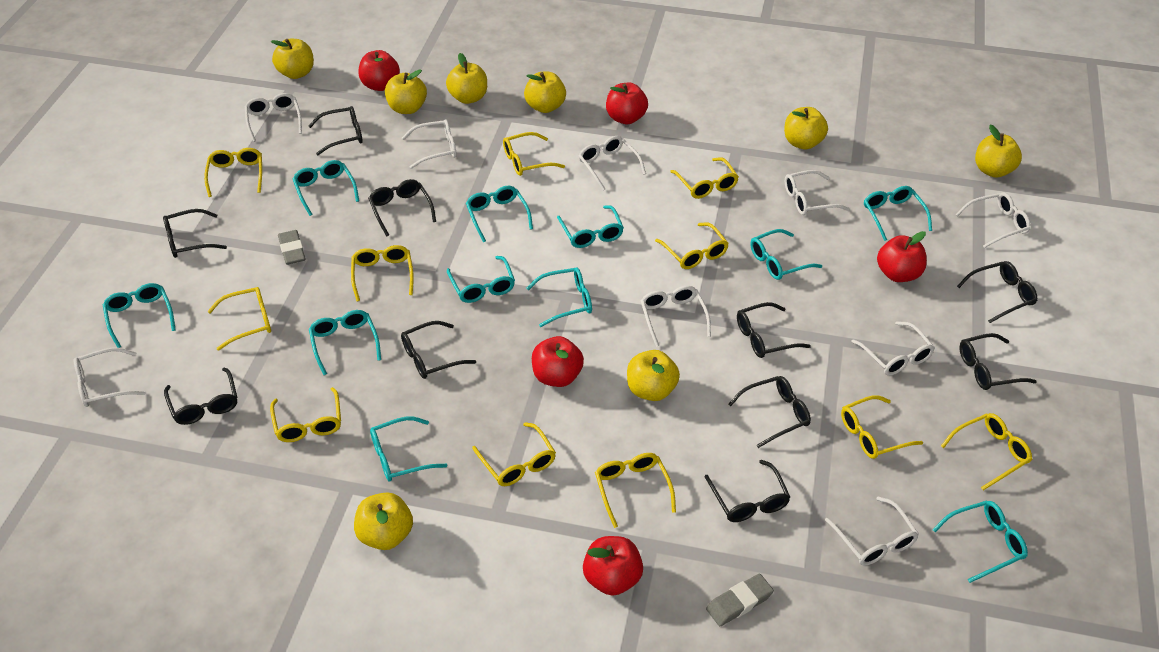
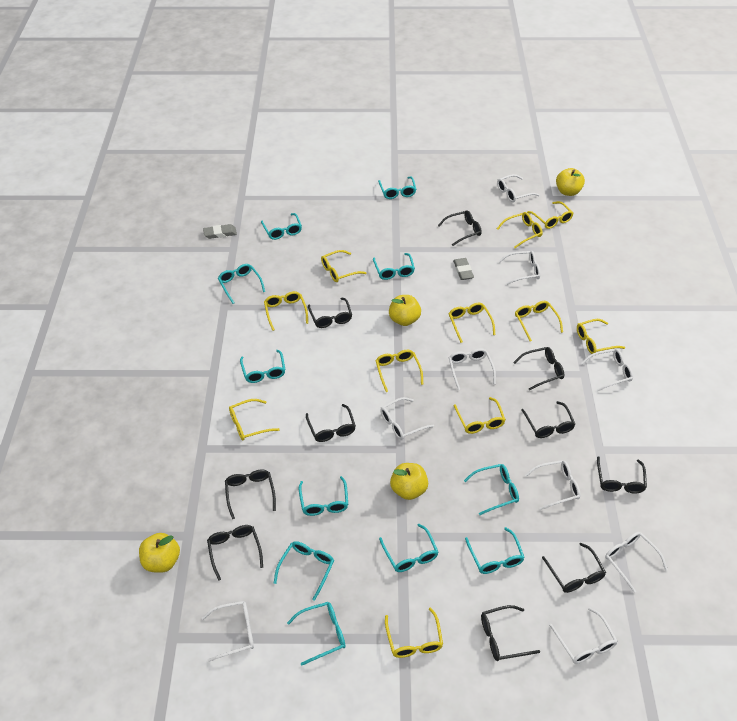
red apple: [358,50,400,91] [532,336,584,387] [583,536,643,596] [606,83,648,124] [877,231,927,282] = 5 -> none = 0
yellow apple: [271,39,314,79] [354,492,413,550] [385,69,427,114] [446,53,487,104] [524,72,566,113] [627,350,680,401] [784,107,828,149] [975,125,1022,178] = 8 -> [139,533,180,573] [389,295,421,326] [390,463,428,500] [556,168,585,196] = 4

